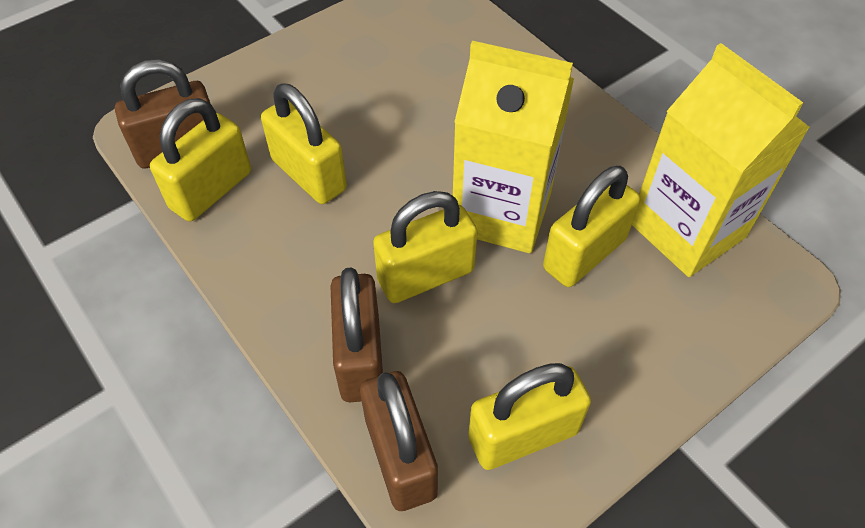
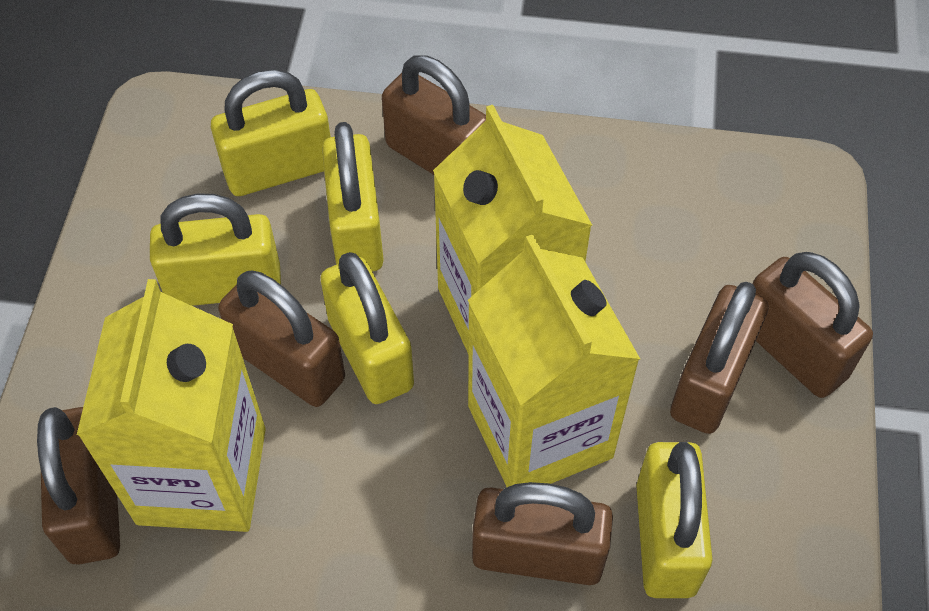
brown padlock: [115,59,210,169] [330,268,383,402] [360,371,438,511] = 3 -> [37,407,120,565] [218,270,345,407] [382,56,486,175] [472,482,613,585] [670,282,768,434] [752,252,873,398] = 6
yellow carton: [453,41,574,253] [632,43,810,277] = 2 -> [77,279,266,532] [433,105,592,355] [468,234,640,487] = 3

